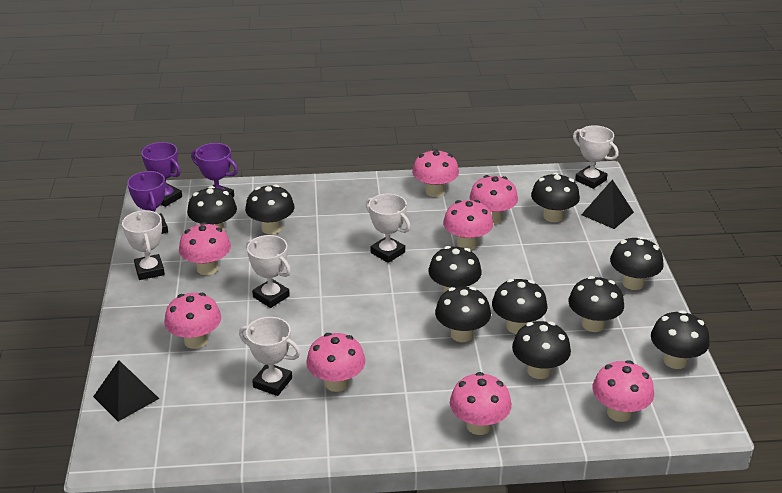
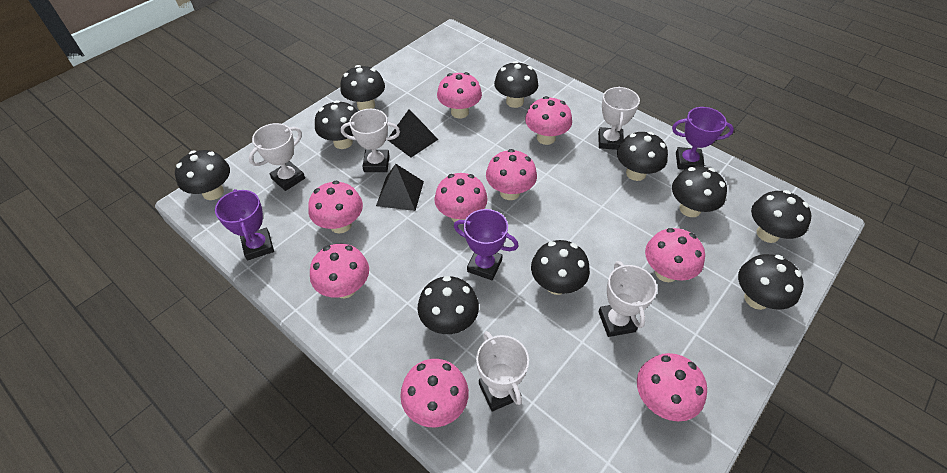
pink mushroom: [164,293,221,349] [179,222,231,275] [306,333,366,392] [412,149,459,197] [443,200,493,250] [450,372,512,435] [469,175,518,224] [593,360,654,422] = 8 -> [308,181,363,234] [310,244,369,298] [400,359,469,427] [434,173,487,222] [437,72,482,119] [486,149,537,200] [525,96,572,145] [637,353,707,421] [645,228,705,282] = 9

